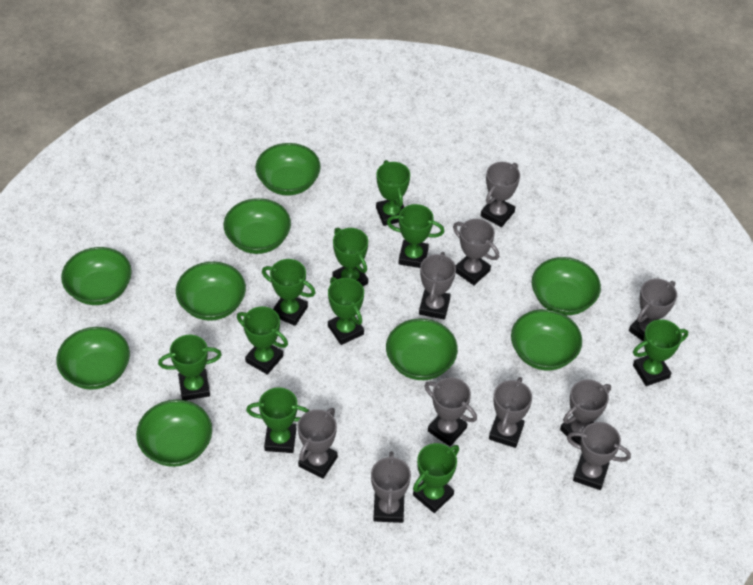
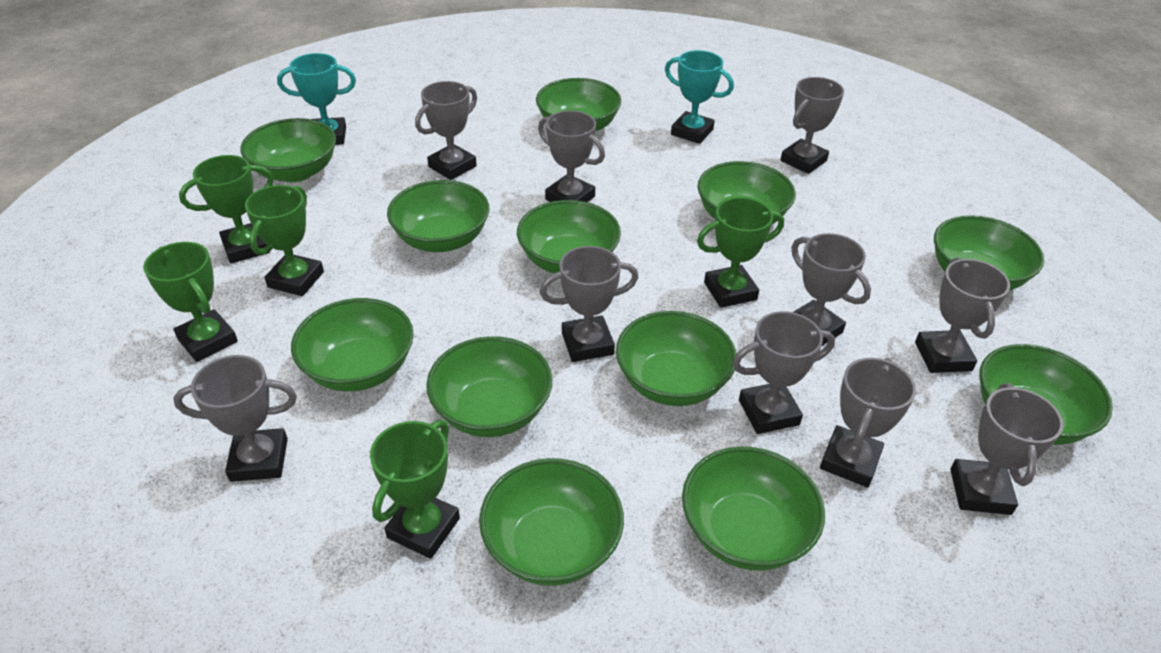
green bowl: [56,327,130,390] [61,247,132,305] [136,400,212,467] [176,262,246,321] [224,198,291,254] [256,143,321,196] [386,319,458,380] [511,309,582,370] [532,257,601,315] = 9 -> [240,118,336,182] [291,298,414,392] [387,180,489,252] [426,336,553,437] [479,458,624,586] [517,200,621,273] [536,78,621,131] [616,311,737,406] [682,447,825,571] [697,161,796,224] [934,215,1044,291] [979,344,1113,445] = 12
green trophy: [158,335,222,400] [237,306,288,375] [246,387,310,453] [262,259,316,326] [328,277,364,345] [333,228,368,286] [376,160,410,226] [387,204,445,268] [413,443,459,513] [633,319,688,386] = 10 -> [143,242,238,362] [179,155,274,264] [245,185,324,296] [370,420,460,559] [697,197,784,308] = 5
turquoise trophy: none = 0 -> [277,53,356,145] [665,50,734,144] = 2

